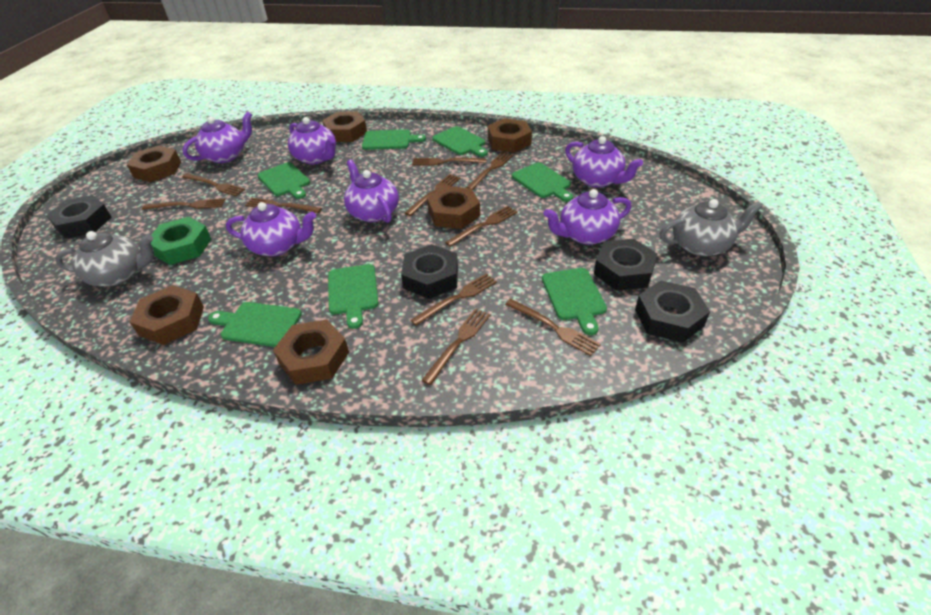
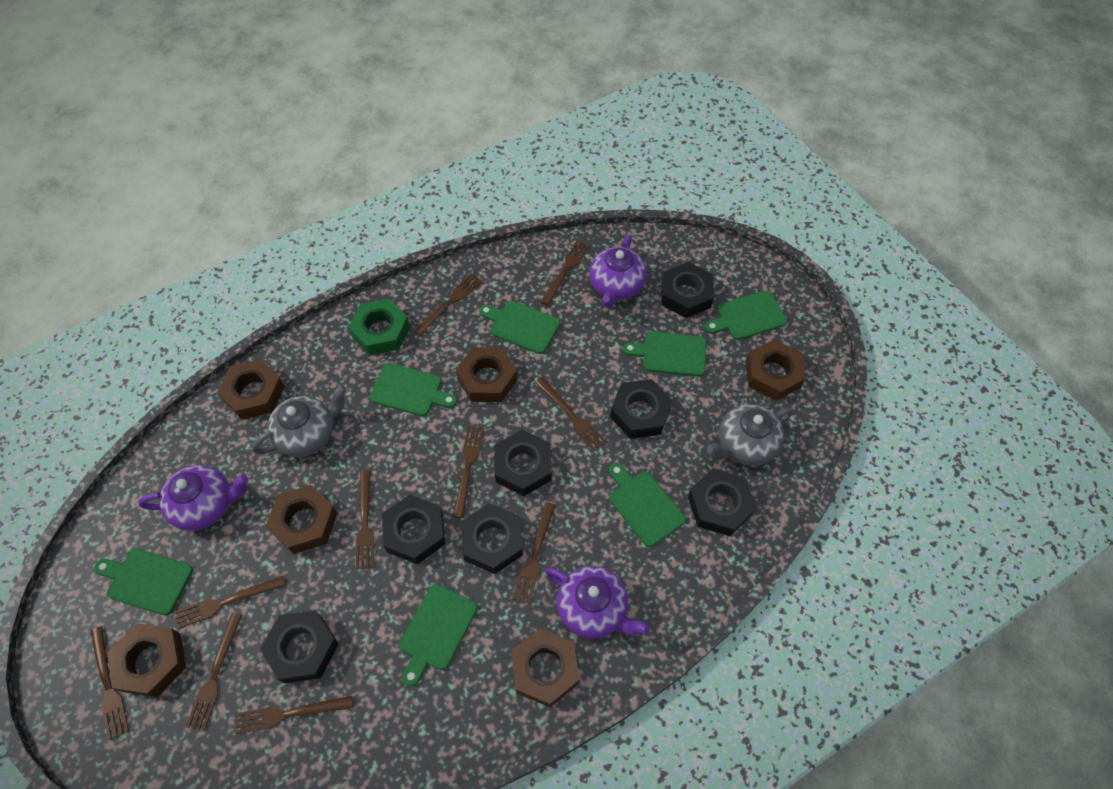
black nut: [46,195,111,239] [401,244,458,299] [594,239,658,291] [635,280,710,343] = 4 -> [260,610,339,683] [382,494,445,564] [461,503,523,574] [494,430,551,496] [610,379,673,439] [661,262,714,318] [688,469,756,536] = 7
purple teapot: [183,112,252,163] [226,202,316,256] [288,117,336,164] [344,159,399,223] [544,189,632,245] [565,136,643,188] = 6 -> [138,465,248,531] [545,566,650,639] [589,235,647,308] = 3

